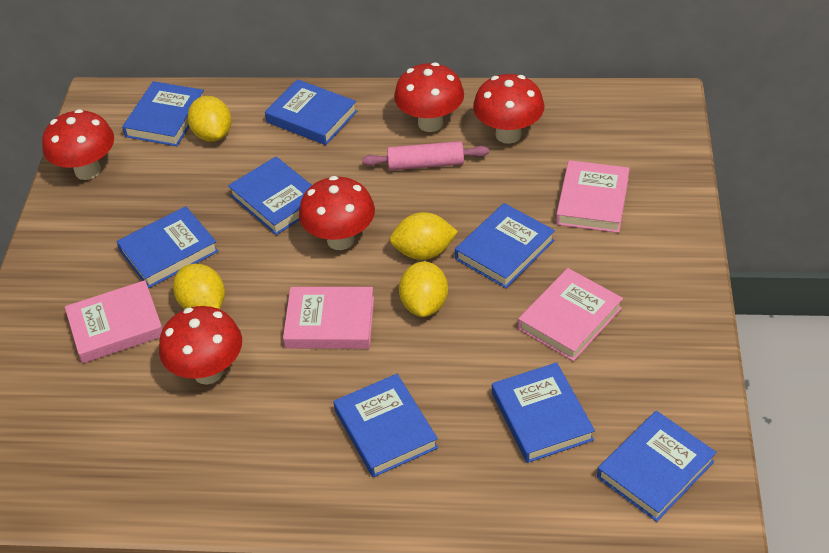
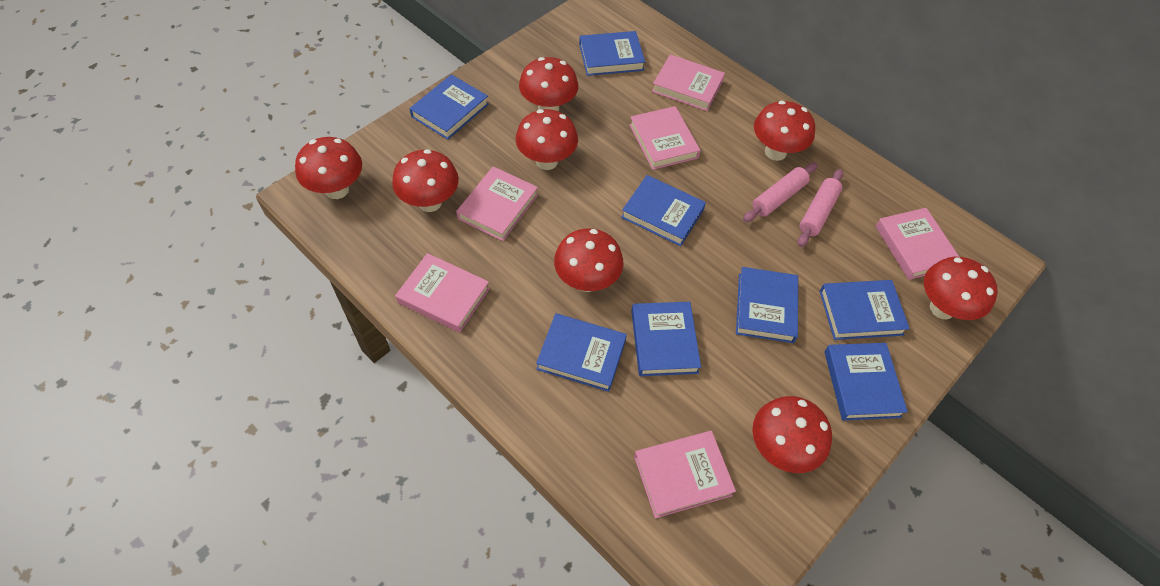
pink book: [65,280,163,363] [283,287,374,349] [518,268,623,361] [556,160,630,233] = 4 -> [395,253,490,333] [456,166,538,241] [629,106,701,170] [634,431,736,518] [652,54,725,111] [875,208,959,280] = 6
pink rolling pin: [362,141,489,170] = 1 -> [743,163,818,222] [798,169,843,247] = 2
red mushroom: [42,109,114,180] [159,306,242,384] [299,176,375,250] [394,62,464,132] [473,74,545,144] = 5 -> [295,137,362,199] [392,149,459,212] [516,109,578,170] [519,57,578,111] [554,229,623,292] [752,396,832,473] [754,101,815,161] [924,257,998,320] = 8
yellow lemon: [173,264,225,309] [188,96,232,142] [390,212,458,260] [399,261,448,317] = 4 -> none = 0

